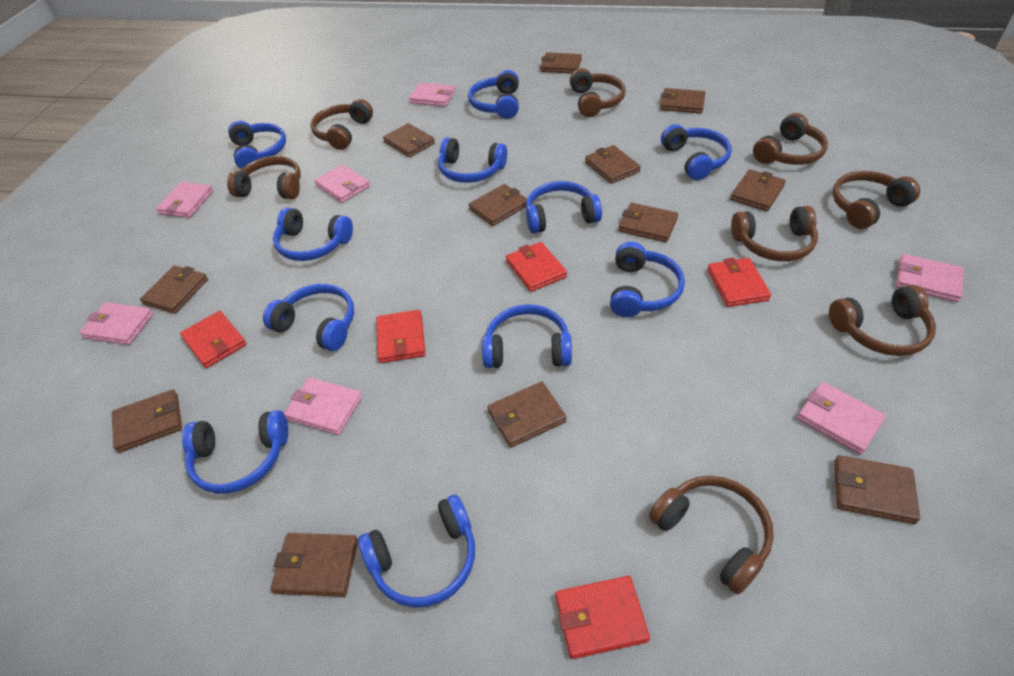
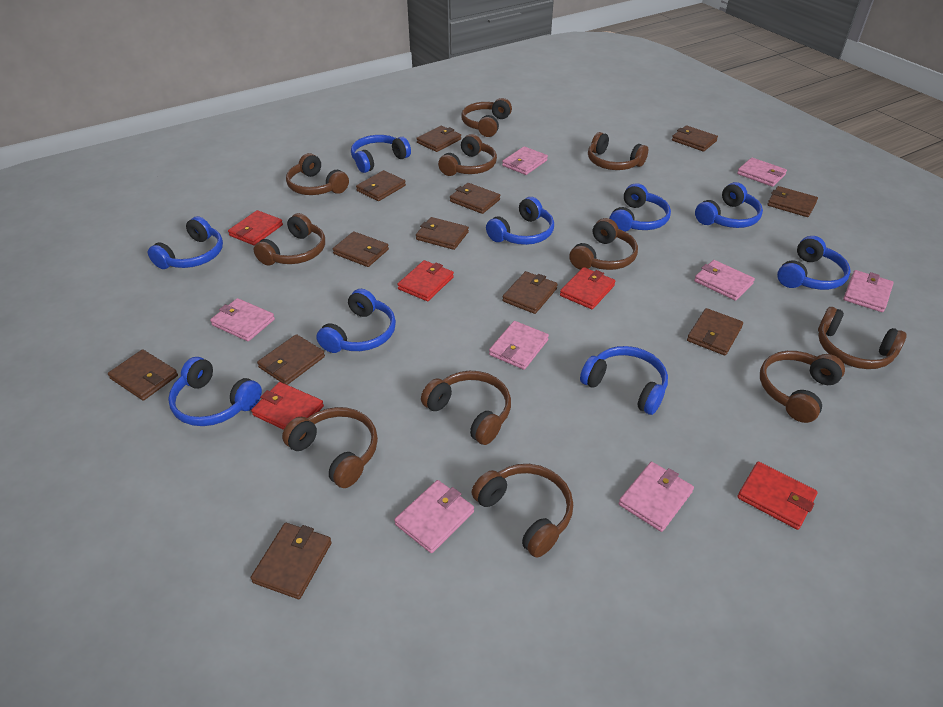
blue headphones: [182,410,288,494] [228,121,286,169] [263,284,354,351] [273,208,353,261] [358,495,475,608] [438,137,507,183] [468,70,519,119] [482,304,572,368] [526,181,602,233] [610,242,685,317] [661,124,732,180] = 11 -> [148,216,223,269] [168,357,262,426] [316,289,396,353] [351,135,411,173] [486,197,554,245] [580,346,668,415] [609,183,671,232] [695,182,763,228] [777,236,851,290] = 9
brown headphones: [227,156,301,199] [311,99,373,150] [570,68,626,117] [649,476,774,594] [731,206,818,261] [753,113,828,165] [829,285,936,356] [832,171,920,229] = 8 -> [253,213,325,266] [282,407,378,488] [286,153,349,195] [421,371,511,445] [438,134,497,176] [461,98,512,137] [471,464,573,558] [569,218,638,270] [588,132,648,170] [760,351,845,423] [818,307,907,369] = 11
pink wallet: [79,302,153,345] [156,182,213,218] [284,377,362,435] [314,164,370,203] [409,82,456,107] [797,382,886,455] [896,254,964,302] = 7 -> [210,298,275,341] [394,480,474,553] [489,321,549,370] [502,146,548,175] [619,462,694,532] [694,260,755,301] [737,157,787,187] [843,270,894,312] = 8

